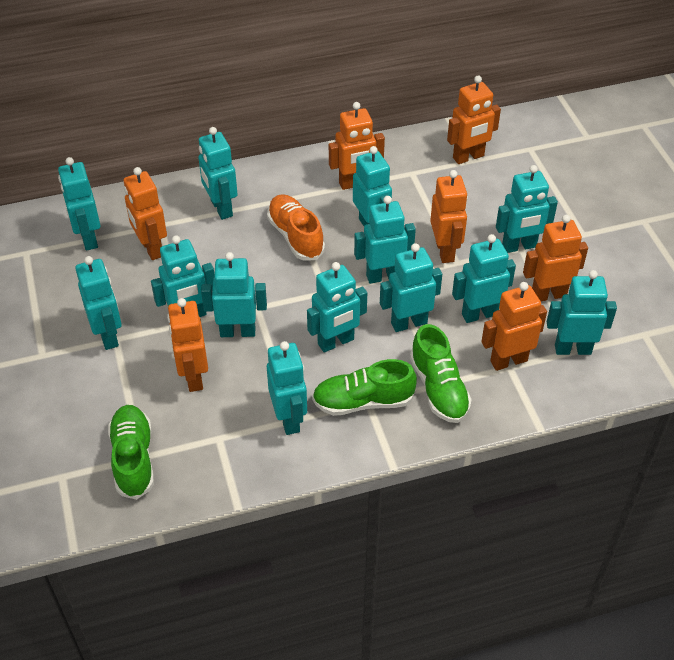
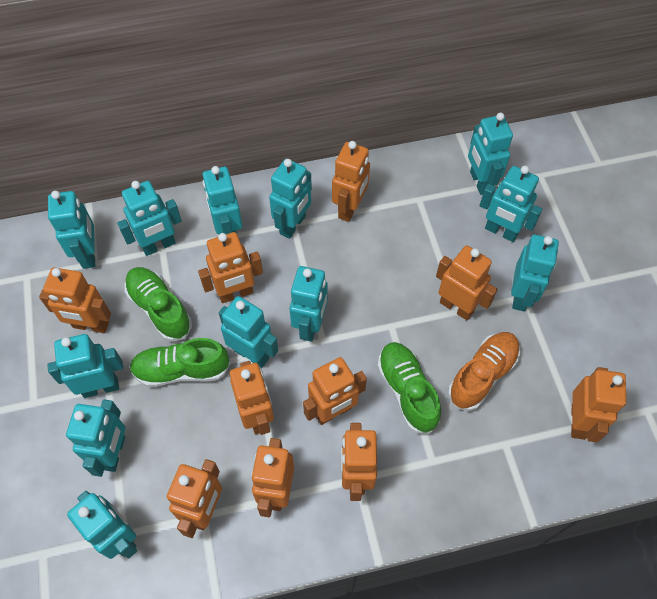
orange robot: [123,167,167,260] [167,298,208,392] [329,102,385,190] [430,170,468,263] [447,75,501,164] [481,282,547,371] [523,215,588,301] = 7 -> [39,267,111,333] [167,459,222,538] [198,232,263,303] [230,361,274,435] [251,438,294,517] [303,357,367,425] [332,141,370,222] [341,423,377,501] [436,246,498,321] [571,367,626,443] = 10
turquoise robot: [58,157,101,251] [75,256,122,350] [151,235,215,317] [198,127,238,220] [201,252,267,337] [267,341,307,435] [307,262,367,352] [353,146,392,226] [354,196,416,284] [380,243,442,332] [452,234,516,323] [496,165,558,253] [547,270,617,355] = 13 -> [47,334,123,398] [48,191,95,269] [66,400,125,477] [67,491,137,559] [117,181,182,256] [202,166,243,234] [219,296,278,368] [269,159,312,239] [290,266,328,342] [468,113,513,195] [479,166,542,242] [511,235,559,311] = 12

